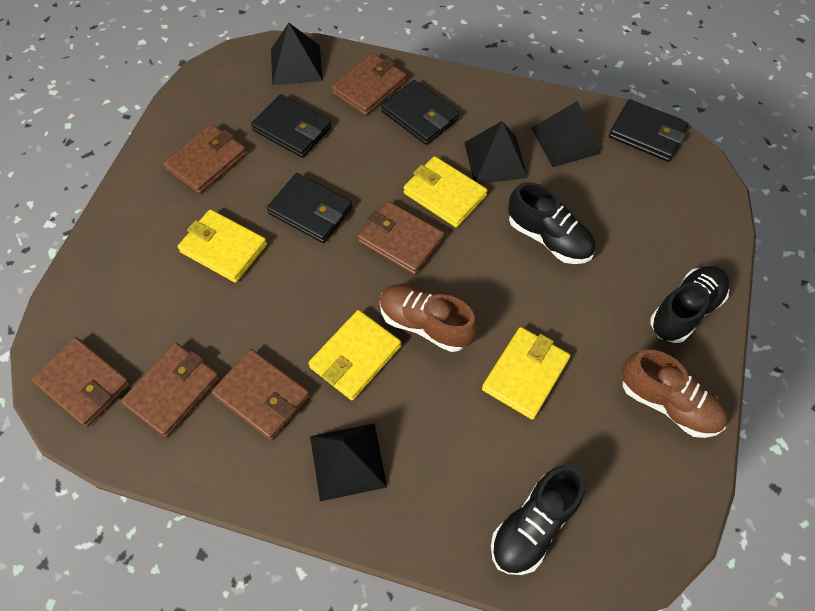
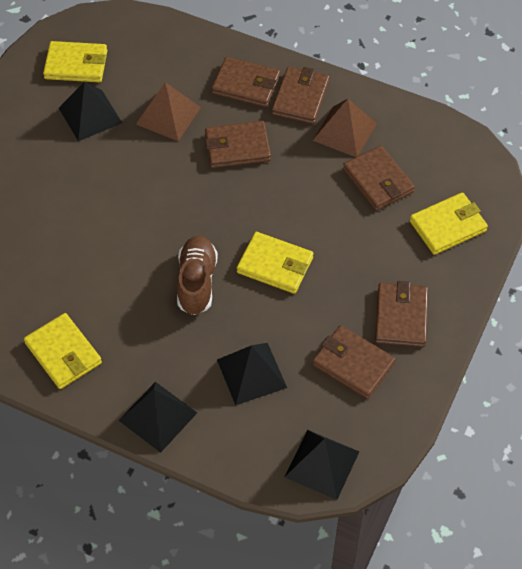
black shoe: [491,465,585,575] [508,182,595,264] [650,266,730,343] = 3 -> none = 0
black wallet: [251,94,331,158] [267,173,352,243] [381,80,459,145] [609,99,689,162] = 4 -> none = 0
brown pyramid: none = 0 -> [136,82,201,141] [313,99,377,157] = 2
brown shoe: [380,284,478,352] [621,350,728,438] = 2 -> [177,236,218,315] = 1

